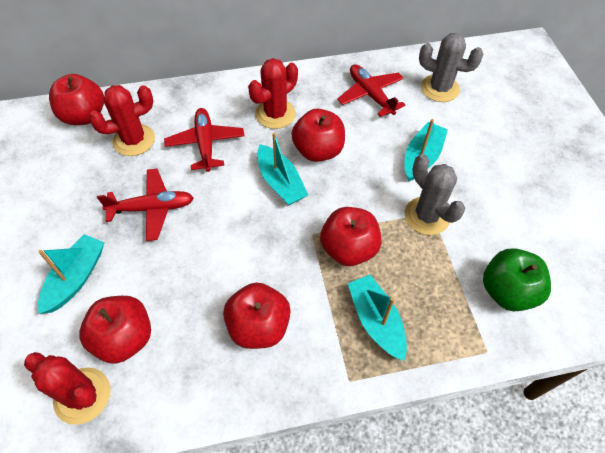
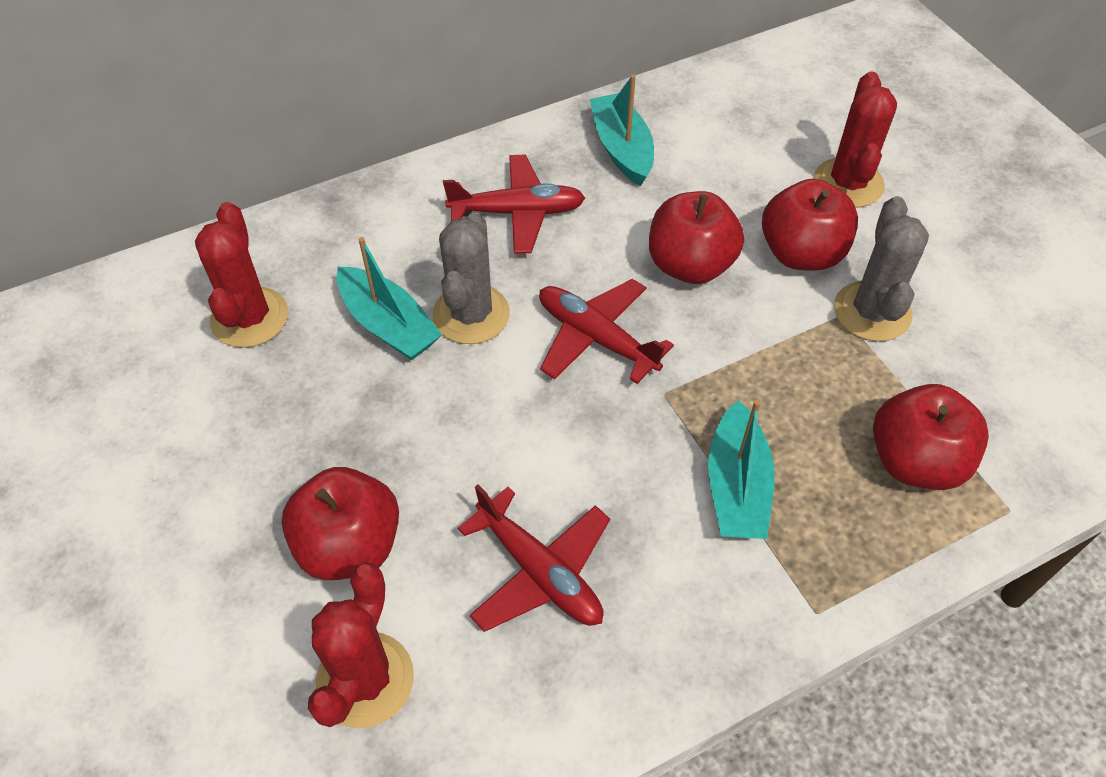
green apple: [483,248,551,311] = 1 -> none = 0
red apple: [49,74,104,125] [79,296,151,364] [223,282,291,349] [291,109,345,162] [320,207,382,266] = 5 -> [282,467,399,580] [649,191,744,284] [762,179,858,271] [873,384,989,490] = 4
turquoise boat: [38,234,105,314] [257,132,308,205] [348,275,407,361] [404,119,448,182] = 4 -> [336,237,442,360] [590,74,654,186] [708,400,774,539] = 3

